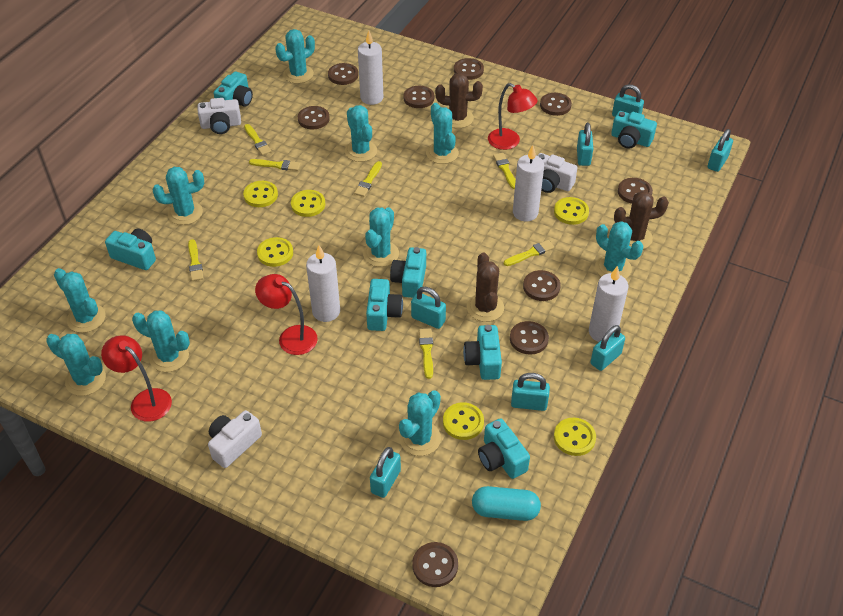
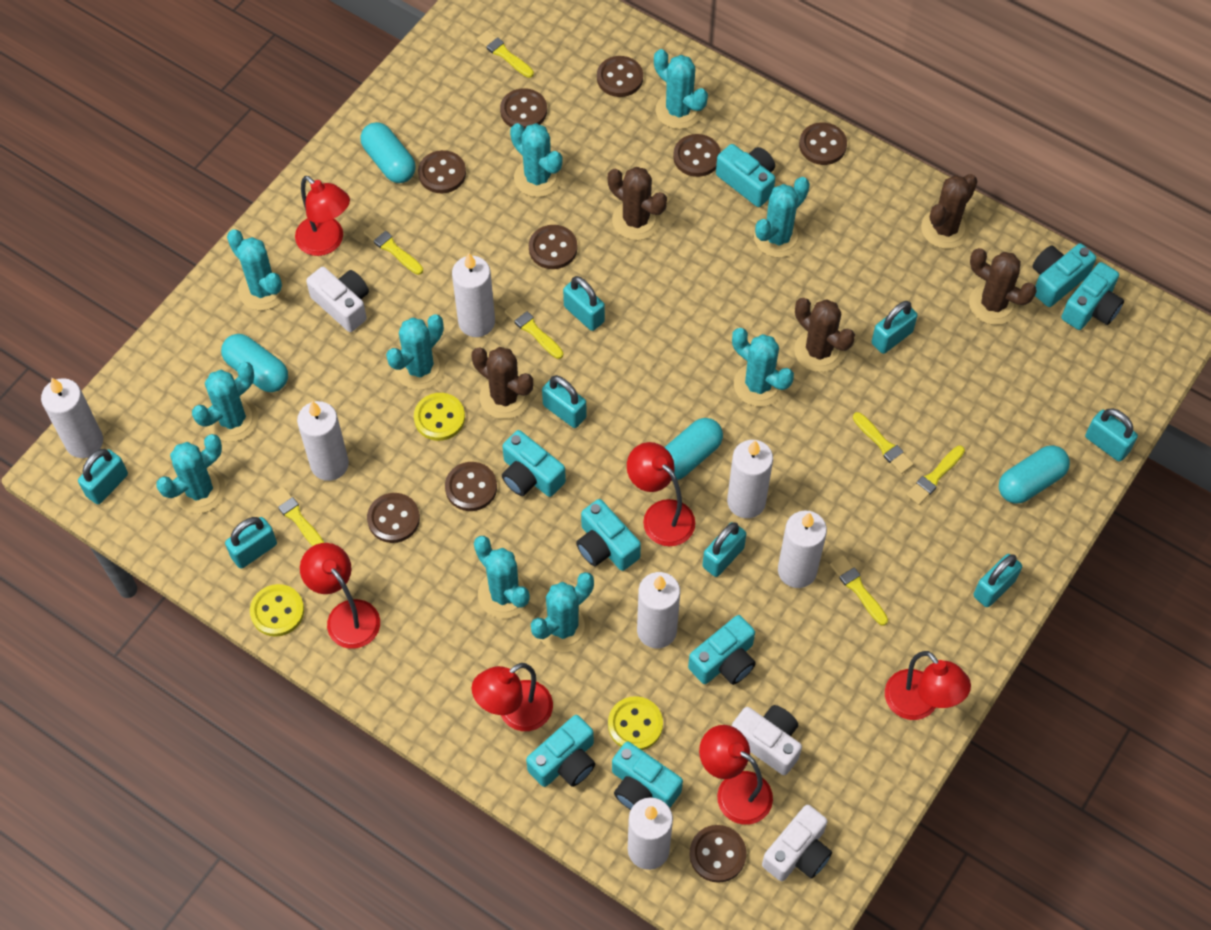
brown cactus: [435,73,483,128] [467,253,504,322] [614,191,669,249] = 3 -> [472,347,533,419] [608,167,667,240] [794,298,855,372] [921,174,978,249] [969,248,1037,325] = 5
red lamp: [101,335,172,422] [255,274,318,355] [488,83,538,150] = 3 -> [295,176,350,256] [300,543,380,649] [472,663,553,731] [627,442,695,546] [699,725,773,825] [885,651,971,720] = 6
turquoise camera: [105,229,156,270] [214,71,253,107] [366,279,403,331] [390,247,426,298] [463,325,502,380] [478,418,530,479] [611,111,657,149] = 7 -> [502,430,566,497] [526,715,595,787] [576,499,641,571] [612,742,683,810] [688,615,756,685] [716,144,775,207] [1032,243,1096,307] [1061,262,1124,330] = 8
turquoise capsule: [472,486,541,521] = 1 -> [221,334,288,392] [360,122,416,183] [665,418,723,480] [999,445,1070,504] = 4
turquoise padlock: [370,447,401,498] [411,287,446,329] [511,373,550,411] [577,123,593,166] [591,325,625,371] [612,84,644,117] [707,129,733,172] = 7 -> [78,449,128,504] [225,517,277,569] [542,375,587,428] [563,276,605,331] [702,522,746,577] [871,301,918,354] [973,554,1022,607] [1085,408,1138,462] = 8
white candle: [306,245,340,322] [358,31,383,105] [513,145,544,221] [589,266,628,342] = 4 -> [41,378,103,458] [297,401,349,481] [452,253,495,337] [628,797,673,870] [637,572,680,648] [727,440,773,518] [778,510,827,588] = 7
yellow button: [243,181,278,207] [257,237,293,267] [291,190,325,217] [443,402,484,440] [554,197,589,225] [554,418,596,456] = 6 -> [250,584,304,637] [414,393,465,441] [608,696,663,750] = 3

